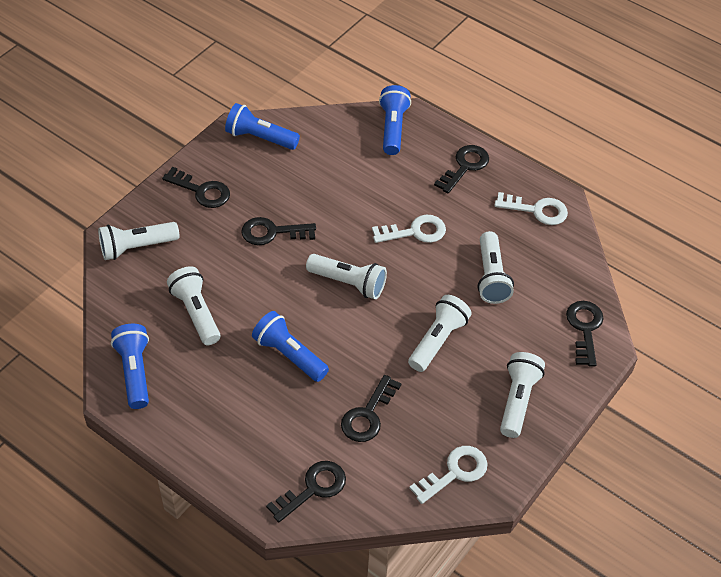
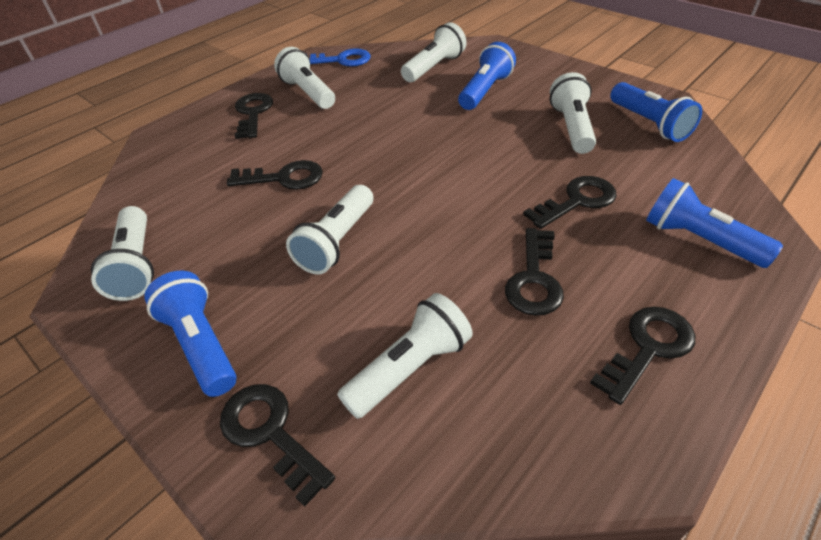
blue key: none = 0 -> [309,48,371,66] = 1
white key: [372,215,446,243] [409,446,488,504] [494,192,568,225] = 3 -> none = 0

